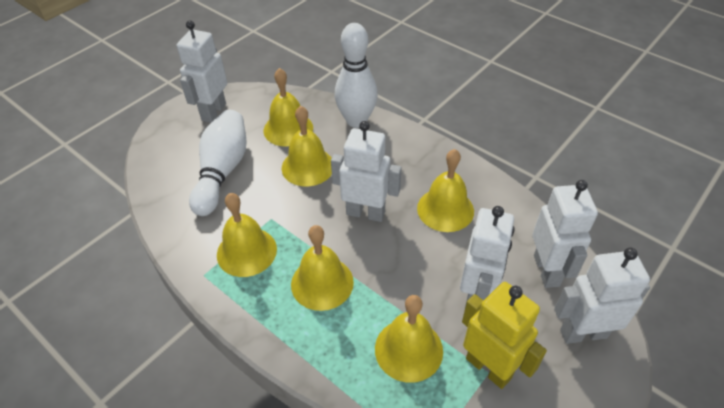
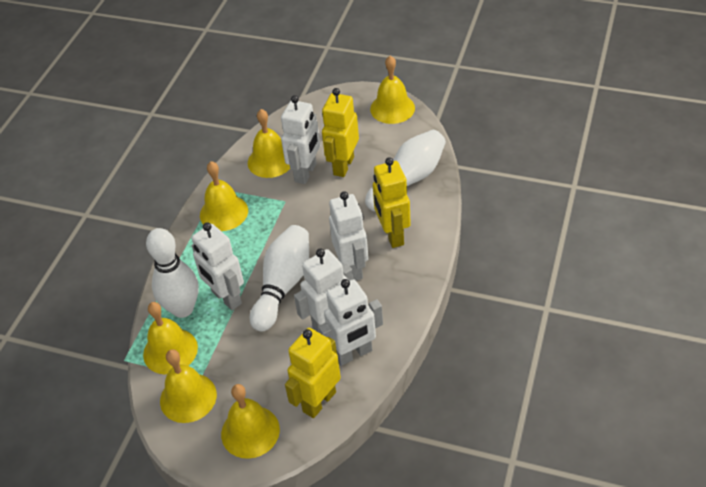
white bowling pin: [189,110,246,216] [335,23,378,128] = 2 -> [146,228,198,318] [250,225,309,332] [365,130,446,211] = 3
yellow robot: [462,282,547,389] = 1 -> [285,328,341,418] [322,88,359,177] [373,157,411,248] = 3

